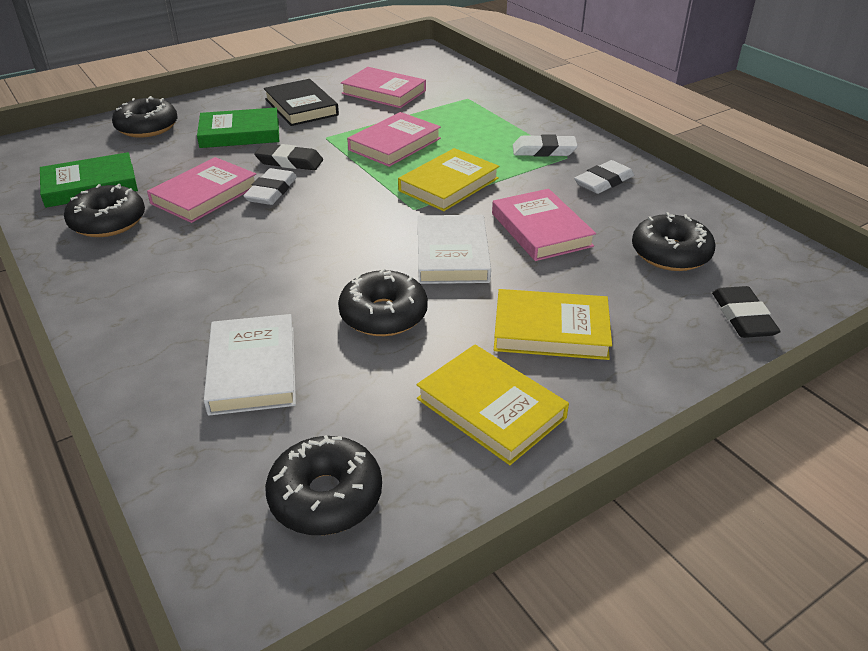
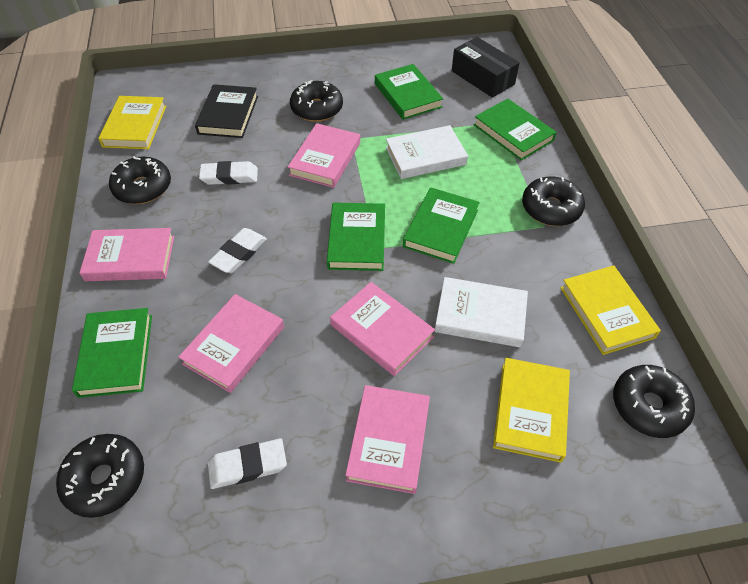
black box: none = 0 -> [452,37,520,98] = 1
black eraser: [254,143,323,170] [712,286,781,338] = 2 -> none = 0
green book: [40,152,138,208] [197,108,279,148] = 2 -> [72,308,152,398] [327,202,385,271] [375,64,443,120] [403,187,480,264] [474,99,557,161] = 5
pink book: [147,157,256,223] [341,67,426,108] [347,112,441,167] [492,189,596,261] = 4 -> [80,228,174,281] [178,294,284,393] [288,123,360,188] [330,282,435,376] [345,385,430,494] = 5

